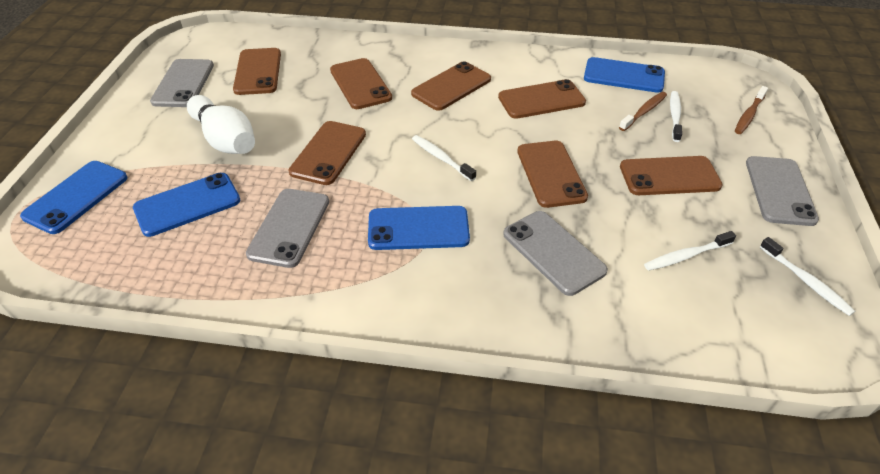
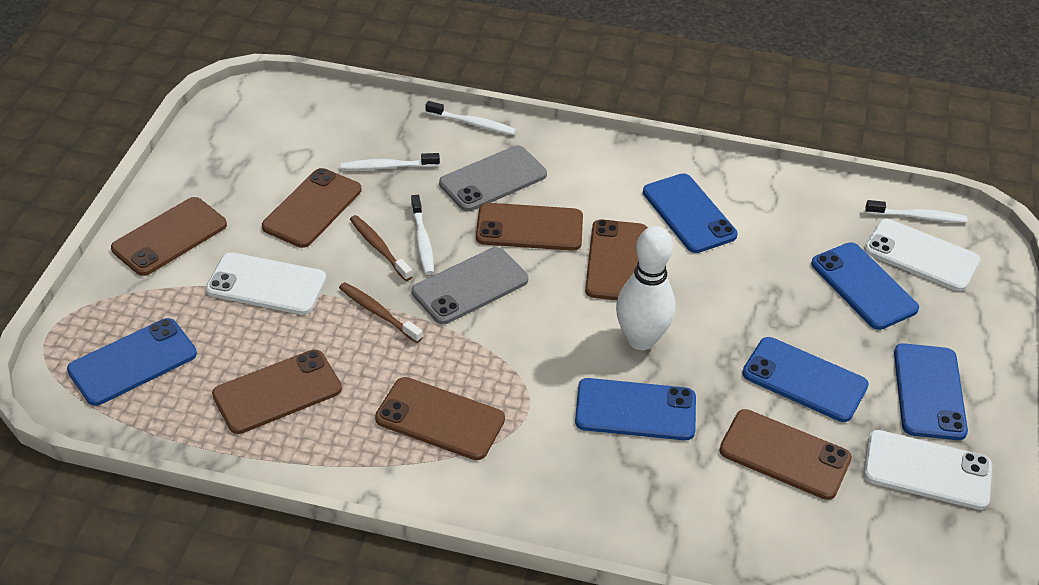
blue phone: [20,161,128,234] [133,173,240,237] [368,206,470,250] [584,57,665,93] = 4 -> [67,318,197,406] [575,378,696,440] [643,174,738,253] [742,337,869,422] [811,242,919,330] [894,343,968,440] = 6
grey phone: [150,59,214,107] [246,189,329,268] [503,211,608,296] [746,156,819,226] = 4 -> [412,247,528,324] [439,145,547,211] = 2
white phone: none = 0 -> [206,252,326,315] [863,430,992,510] [864,219,980,291] = 3

